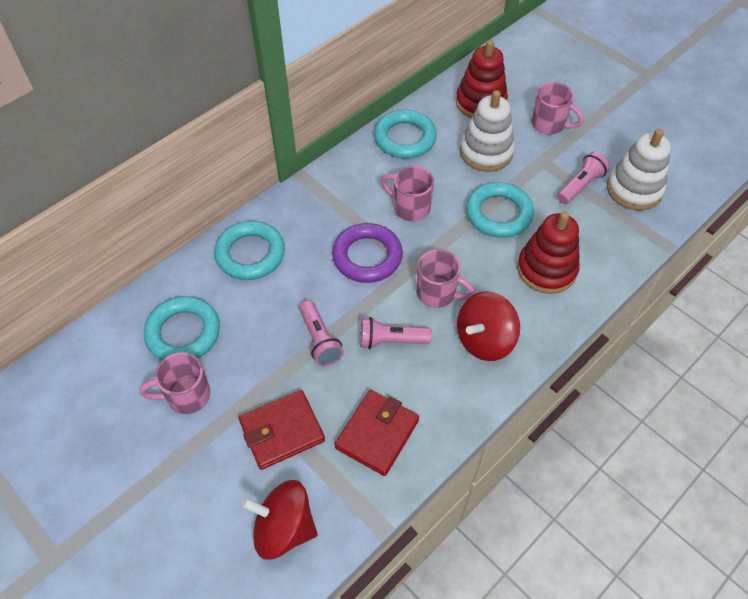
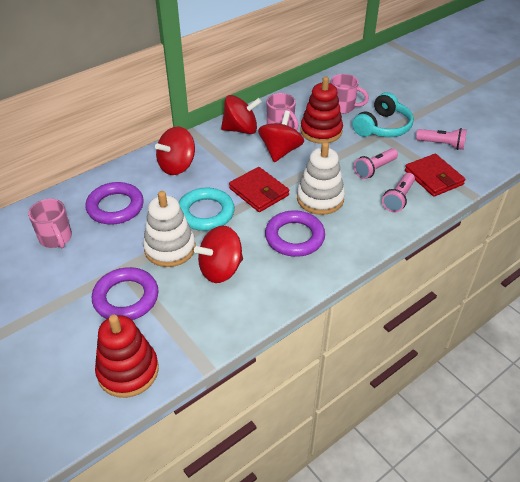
pink mug: [140,352,210,414] [381,166,434,221] [416,249,475,308] [531,82,584,134] = 4 -> [28,199,72,248] [266,93,298,131] [330,74,369,114] = 3
purple ring: [332,223,403,283] = 1 -> [85,182,144,224] [92,267,159,320] [265,210,325,257] = 3
red spinning top: [241,480,318,560] [457,291,520,361] = 2 -> [155,126,195,175] [194,226,243,283] [221,95,262,134] [258,111,304,162] = 4
turquoise headphones: none = 0 -> [352,92,414,137] = 1
turquoise ring: [144,296,220,360] [214,221,285,280] [374,110,437,159] [466,182,534,238] = 4 -> [179,187,235,231] = 1

